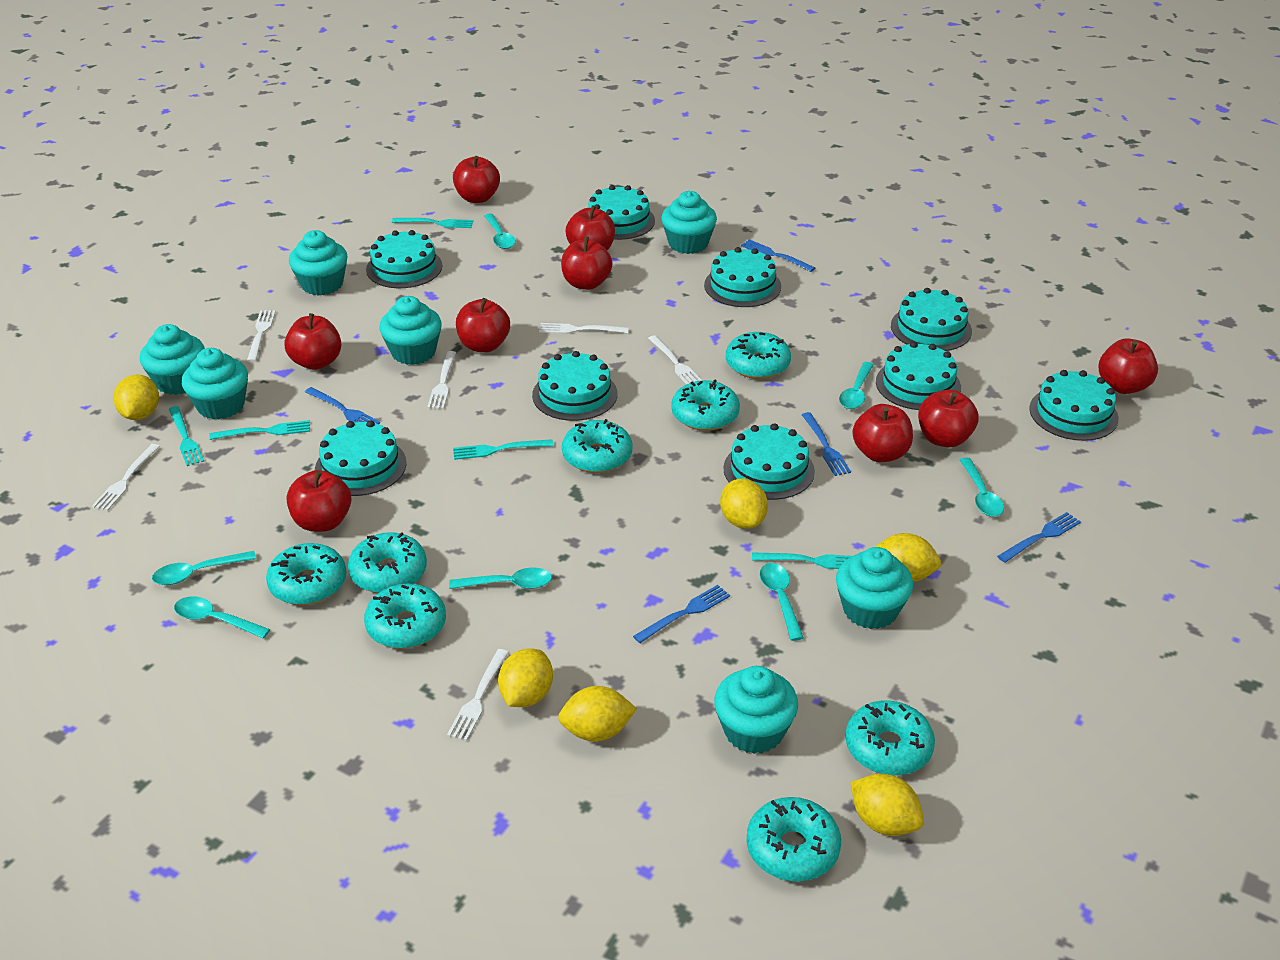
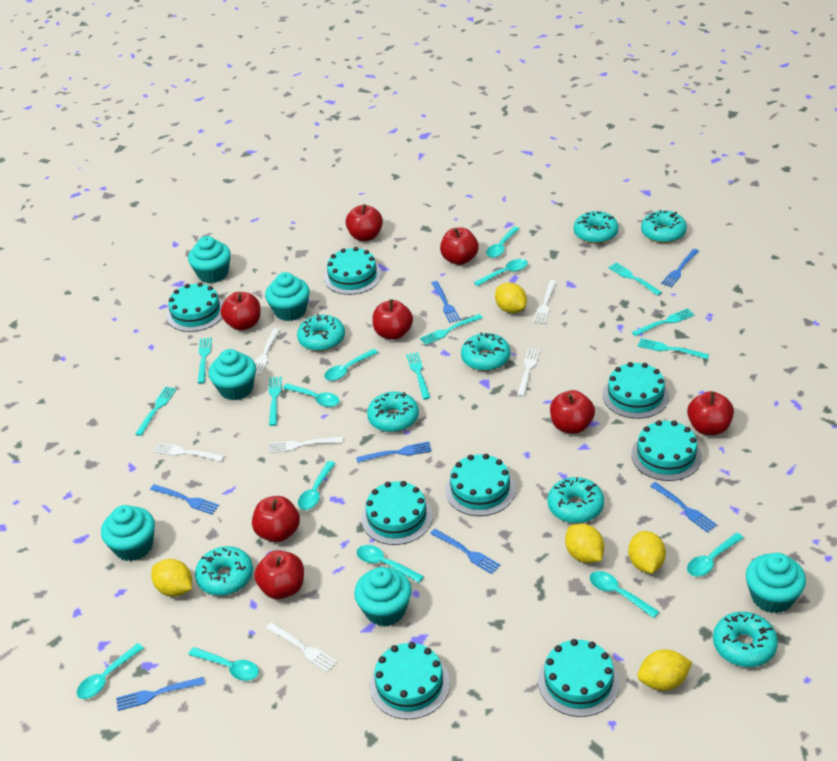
blue fork: [305,387,380,424] [633,585,730,643] [741,239,815,272] [802,412,851,476] [997,512,1081,563] = 5 -> [116,677,205,711] [150,484,219,515] [356,441,432,463] [430,529,501,574] [431,281,461,323] [650,482,717,533] [661,249,699,287] = 7
red apple: [284,313,341,370] [287,470,352,532] [453,156,500,203] [456,298,510,352] [561,237,612,290] [565,205,615,250] [852,404,913,462] [918,389,978,447] [1099,338,1158,394] = 9 -> [221,292,261,331] [252,496,300,542] [254,550,304,599] [346,204,383,241] [373,299,413,340] [440,227,479,265] [550,390,595,434] [687,391,734,435] = 8
turquoise cake: [315,420,407,496] [366,230,443,288] [532,351,618,421] [588,185,655,240] [704,247,781,307] [724,423,815,500] [876,342,961,410] [891,288,972,351] [1029,370,1119,441] = 9 -> [167,282,224,332] [324,247,382,295] [362,481,433,545] [370,642,450,719] [445,454,516,516] [538,639,620,717] [603,362,669,419] [631,420,702,481] = 8
turquoise cupcake: [140,324,205,395] [182,348,248,419] [289,230,348,296] [379,296,442,365] [661,191,717,254] [714,666,798,754] [836,547,913,629] = 7 -> [101,505,155,561] [188,236,231,283] [209,349,256,400] [265,272,310,321] [354,567,412,626] [746,553,806,613] = 6
turquoise fork: [169,406,204,466] [209,420,310,440] [392,218,473,228] [453,439,553,460] [752,553,851,569] = 5 -> [135,387,176,436] [198,337,212,384] [269,376,282,426] [406,352,430,399] [420,314,483,345] [608,262,662,296] [632,308,695,336] [638,338,709,359] = 8
turquoise spoon: [152,551,256,585] [174,596,270,639] [449,567,552,589] [484,214,516,249] [760,563,804,641] [839,362,874,409] [960,458,1004,517] = 7 -> [77,643,144,699] [188,647,259,681] [283,383,340,407] [298,461,335,510] [324,349,378,381] [357,545,424,583] [474,259,528,286] [486,227,519,258] [590,571,659,618] [687,533,744,577] = 10
yellow lemon: [113,375,159,420] [498,648,553,707] [558,686,637,742] [720,479,768,529] [850,774,924,836] [875,533,941,582] = 6 -> [151,559,192,597] [495,282,527,313] [565,524,604,563] [628,531,666,573] [637,649,692,691] = 5

